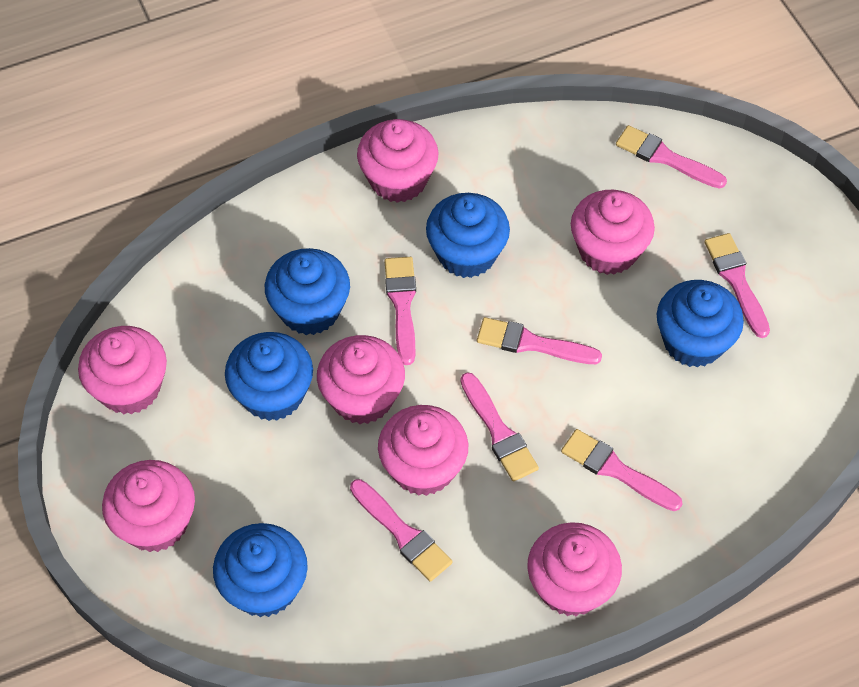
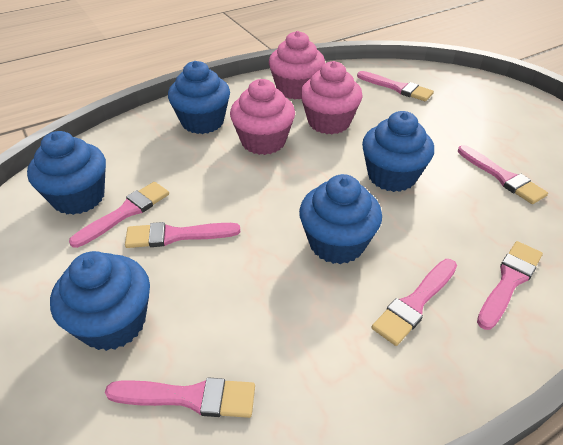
pink cupcake: [78,326,167,415] [102,460,195,552] [317,335,405,424] [357,119,439,203] [378,405,468,496] [527,522,622,616] [571,190,655,275] = 7 -> [230,79,295,155] [269,31,325,100] [300,61,363,134] = 3

